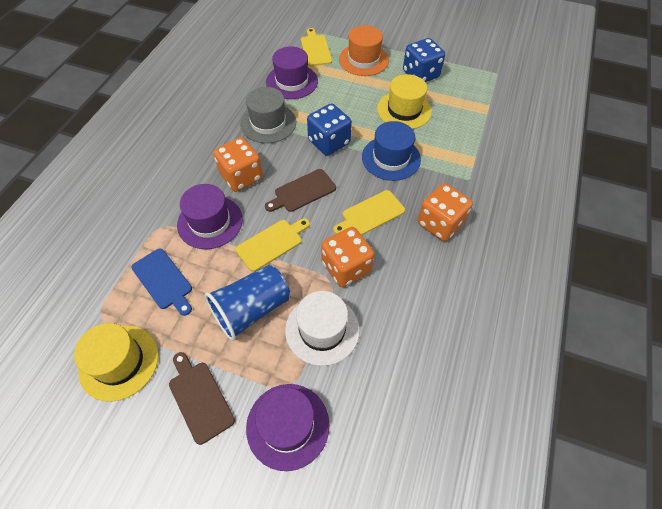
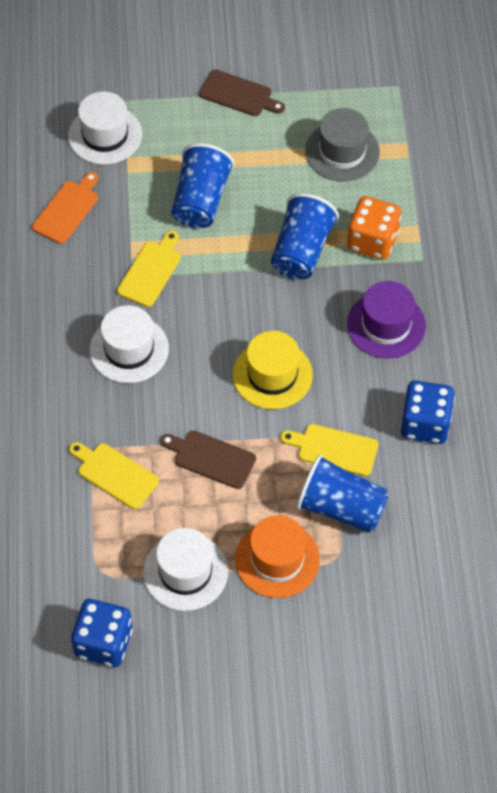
blue cup: [205,265,290,341] = 1 -> [171,143,234,229] [271,193,339,280] [296,454,389,533] = 3
blue cutting board: [131,248,192,316] = 1 -> none = 0
blue hat: [362,121,421,181] = 1 -> none = 0
orange cutting board: none = 0 -> [32,172,98,244] = 1
orange dice: [213,137,263,192] [321,227,374,287] [417,183,473,241] = 3 -> [347,196,401,260] = 1
purple hat: [177,184,243,249] [246,384,329,471] [266,46,318,99] = 3 -> [347,281,426,358] = 1
white hat: [285,291,360,366] = 1 -> [68,92,142,165] [90,305,169,383] [143,528,228,611] = 3
yellow hat: [74,323,159,402] [377,74,432,129] = 2 -> [233,331,313,409] = 1

